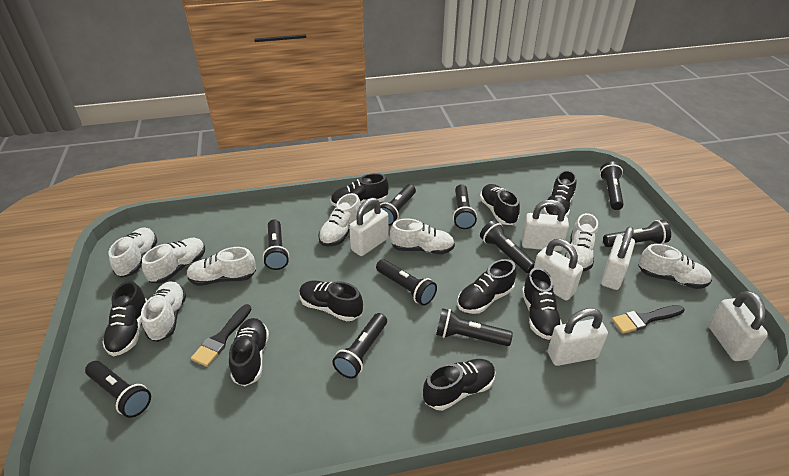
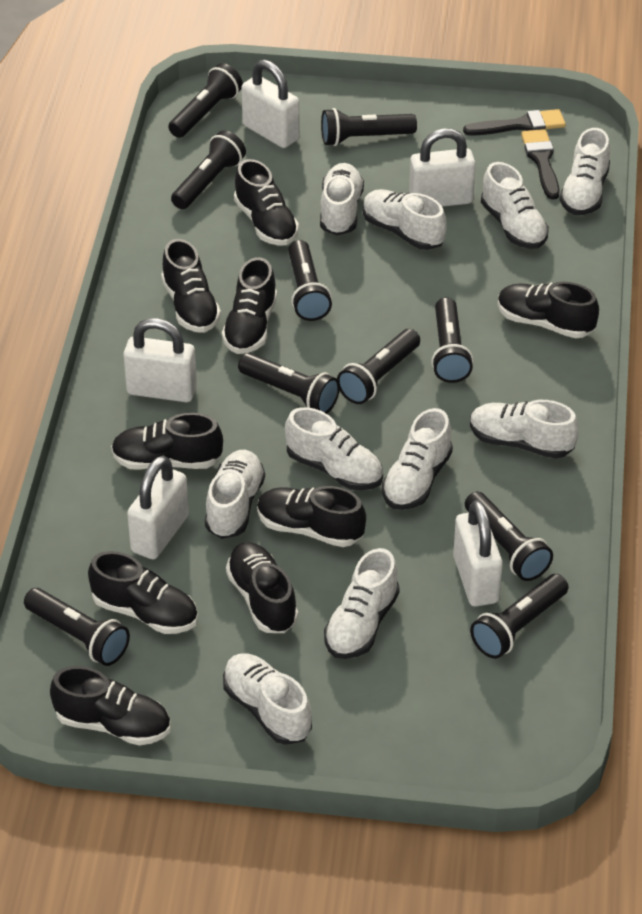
white padlock: [349,198,389,256] [522,200,569,251] [534,239,583,301] [548,308,608,366] [601,226,635,290] [708,291,768,361] = 6 -> [123,318,197,402] [127,456,189,560] [241,60,300,148] [409,128,476,207] [453,500,503,606] = 5
white shoe: [108,227,157,278] [141,281,186,342] [142,238,205,284] [186,247,256,286] [318,193,361,246] [390,218,455,254] [565,213,598,271] [638,244,712,289] = 8 -> [205,450,265,539] [223,654,312,745] [285,407,383,490] [320,163,364,235] [324,548,400,659] [363,189,447,250] [382,408,453,510] [470,400,579,459] [481,162,549,249] [560,128,610,215] = 10

